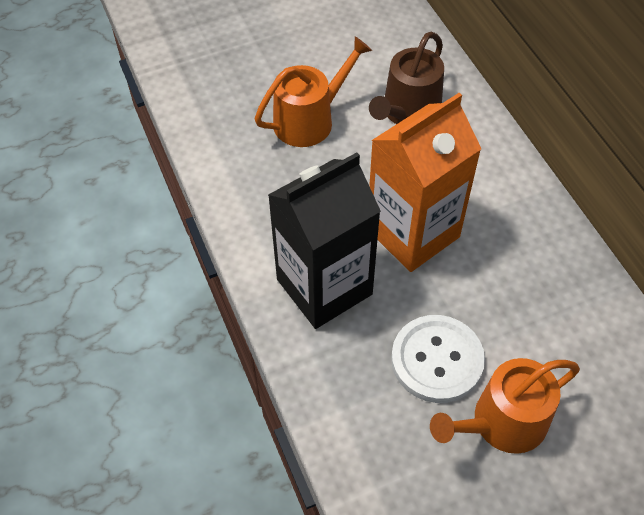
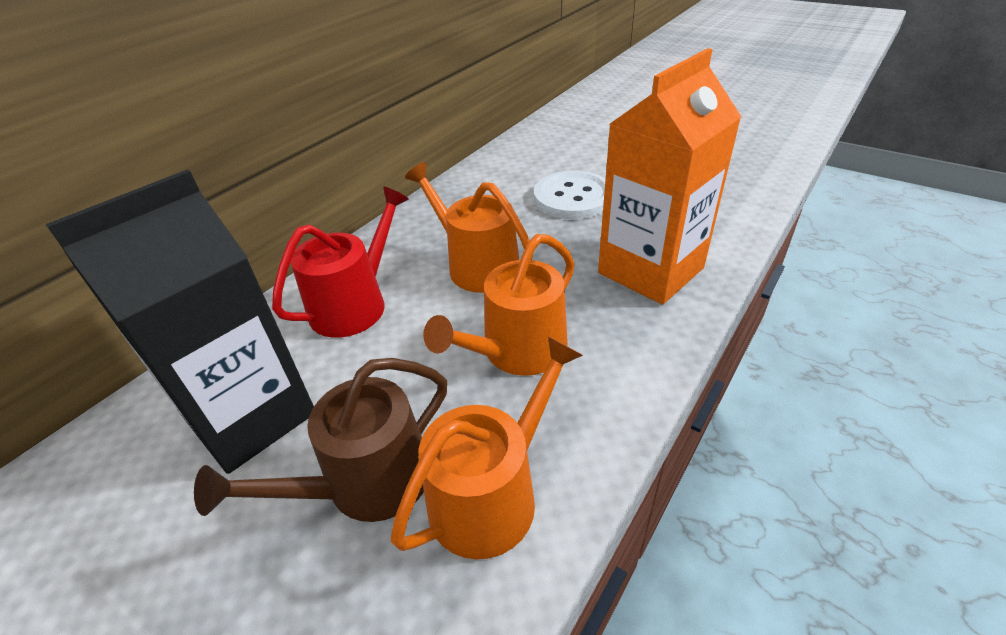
orange watering can: [255,36,372,147] [430,358,580,454] = 2 -> [391,336,583,560] [405,162,533,293] [423,234,575,376] = 3
red watering can: none = 0 -> [272,187,409,338] = 1

